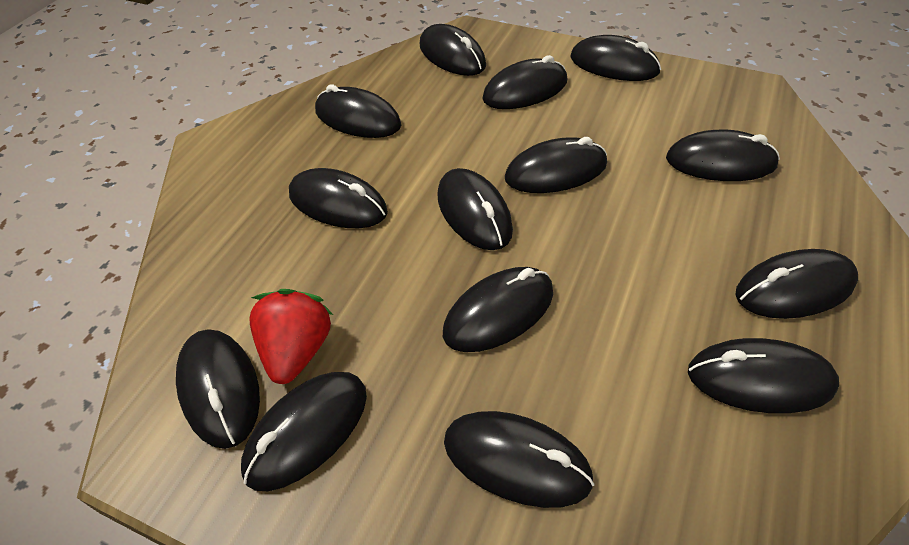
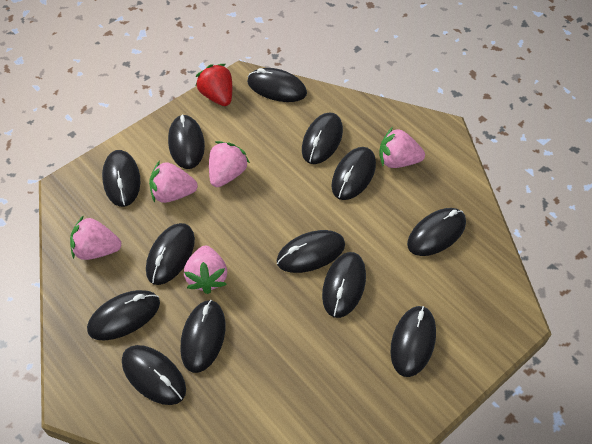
black mouse: [176,330,260,449] [241,372,367,491] [289,168,388,228] [315,84,401,138] [420,24,486,76] [437,168,513,250] [443,267,553,352] [444,411,595,508] [482,55,567,109] [505,137,607,193] [570,35,661,81] [666,130,780,181] [688,338,839,413] [735,249,858,319] = 14 -> [87,290,160,341] [102,150,140,207] [122,345,186,405] [146,223,195,285] [168,114,205,169] [180,300,225,373] [247,68,307,102] [276,230,345,273] [302,112,343,164] [322,252,366,318] [331,147,376,200] [391,306,436,377] [407,208,466,256] = 13
pink strawberry: none = 0 -> [70,215,121,260] [149,161,198,203] [184,246,227,294] [209,141,250,187] [379,127,425,168] = 5

